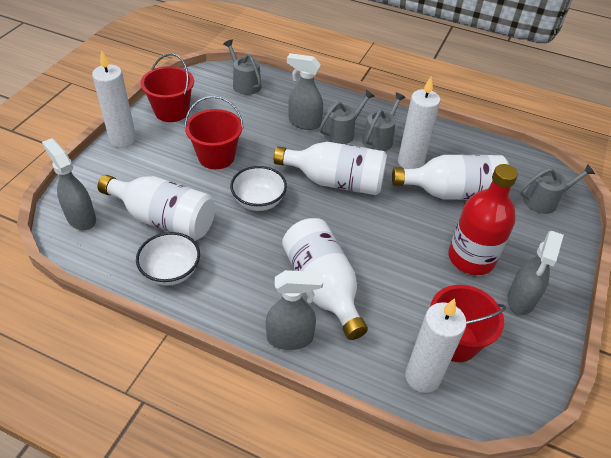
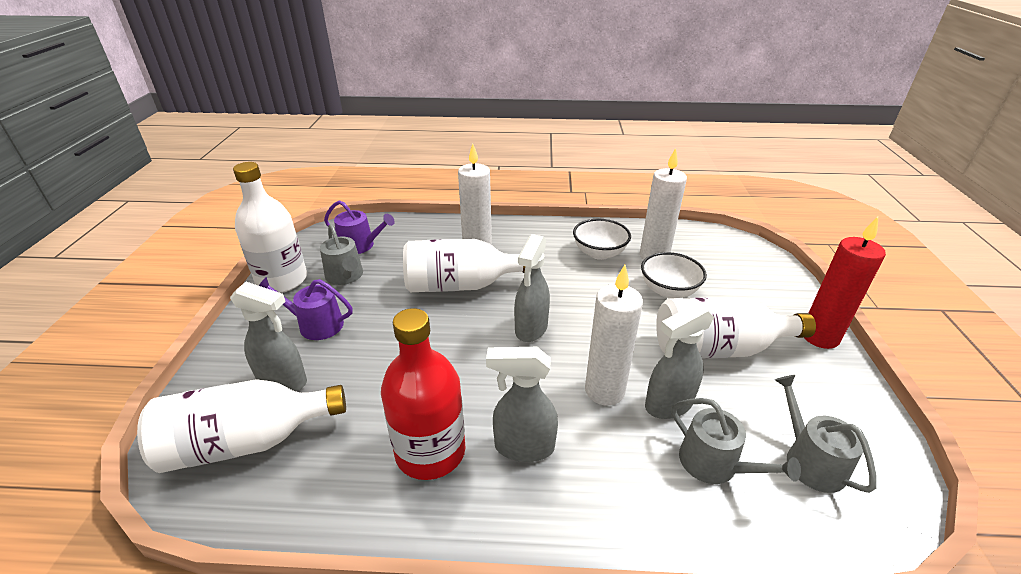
grey watering can: [223,40,262,95] [319,90,375,144] [362,93,406,151] [520,164,595,214] = 4 -> [320,224,363,285] [671,398,801,484] [775,375,877,493] = 3
purple watering can: none = 0 -> [258,277,353,340] [324,200,395,254] = 2
red bucket: [140,53,194,122] [184,96,244,169] [430,285,506,362] = 3 -> none = 0
red candle: none = 0 -> [804,217,886,349] = 1

